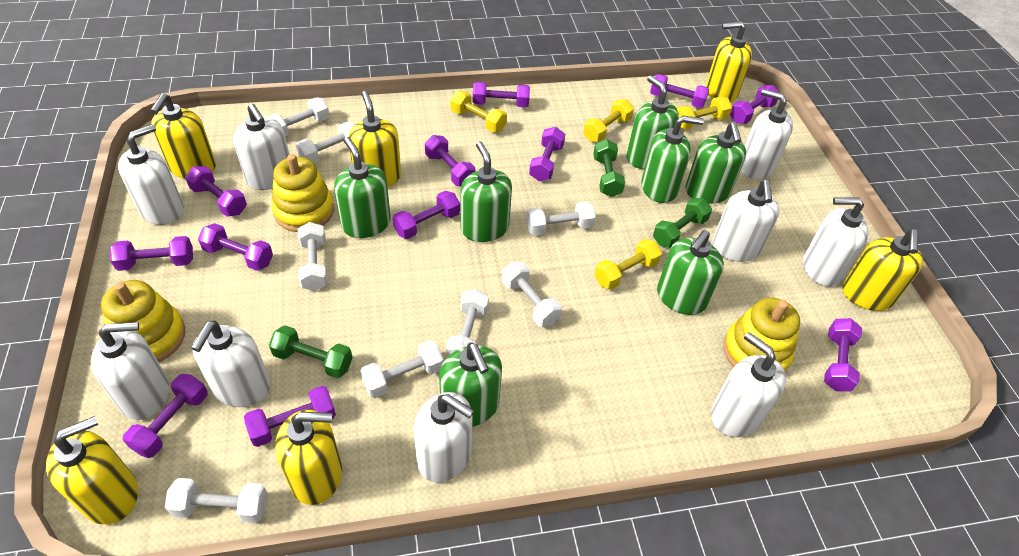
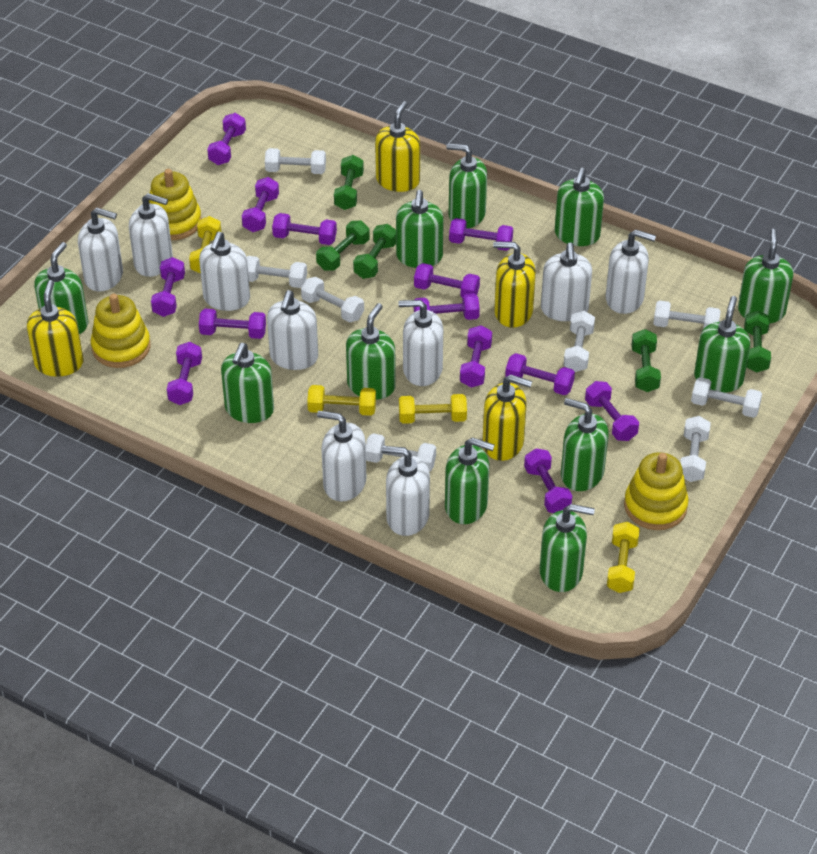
green dumbbell: [269,325,353,378] [593,139,625,197] [653,197,712,248] = 3 -> [316,221,370,271] [334,155,364,210] [353,224,396,279] [632,329,661,392] [744,310,771,372] = 5
green soap dispenser: [334,137,391,238] [439,342,502,427] [460,141,512,242] [627,75,679,169] [641,116,704,203] [657,230,724,315] [685,122,746,204] = 7 -> [34,242,88,334] [221,343,274,423] [346,303,396,400] [396,190,444,268] [445,437,495,524] [446,143,487,228] [540,504,595,592] [555,168,604,246] [561,398,609,491] [694,296,750,393] [738,229,793,323] = 11
purple dumbbell: [110,236,193,271] [123,374,208,458] [185,166,247,217] [198,223,273,271] [244,386,336,447] [393,191,460,239] [425,135,475,186] [473,82,530,107] [529,127,565,181] [650,74,709,108] [730,85,779,124] [824,318,862,392] = 12 -> [151,257,185,317] [167,342,202,405] [199,309,266,339] [207,113,246,165] [242,177,279,232] [272,213,337,245] [414,263,480,298] [414,293,480,320] [449,218,513,251] [460,325,492,387] [505,353,575,395] [524,448,572,513] [585,381,639,441] = 13
yellow soap dispenser: [46,416,138,524] [150,93,216,179] [275,410,342,505] [348,91,401,187] [706,21,752,103] [842,229,923,311] = 6 -> [27,280,83,377] [375,101,420,192] [483,375,532,461] [493,241,536,328] = 4

